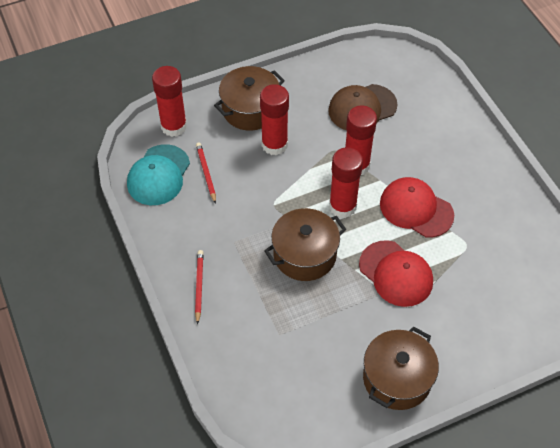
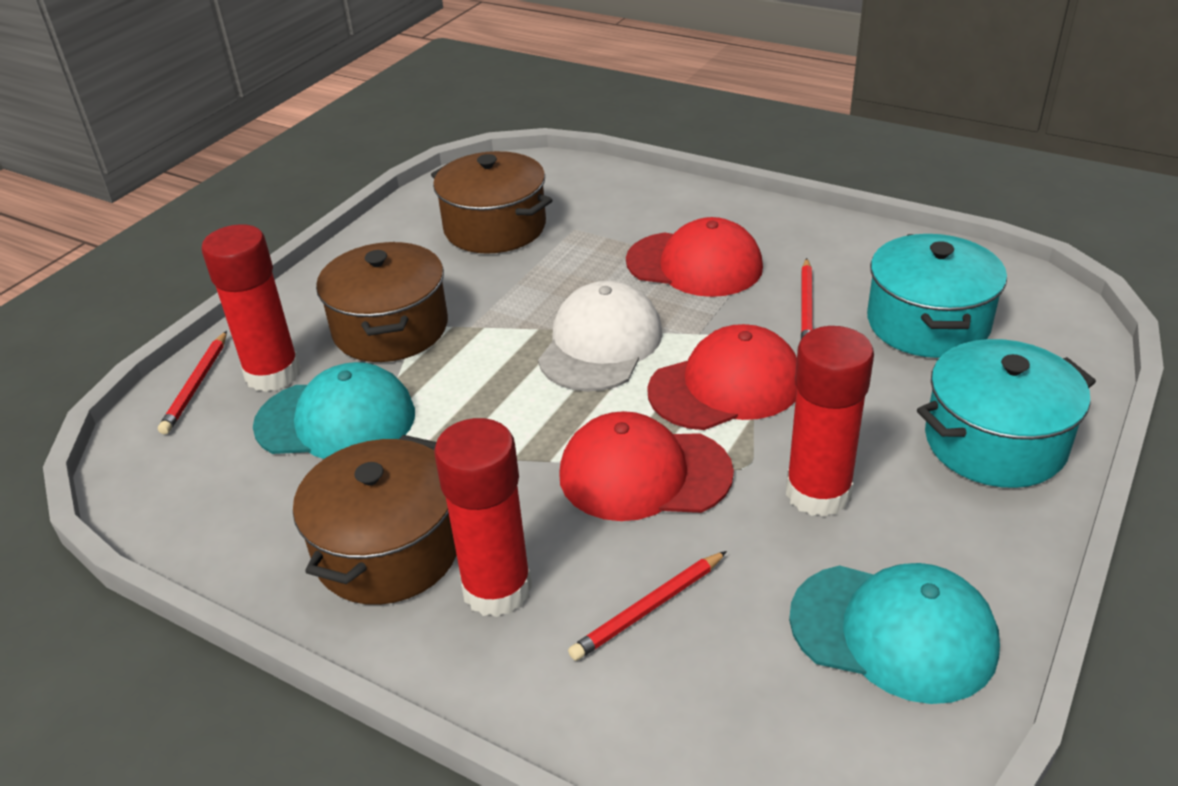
brown cap: [328,84,398,131] = 1 -> none = 0
red cap: [359,240,433,307] [380,177,454,238] = 2 -> [559,411,734,521] [626,217,763,297] [647,324,797,430] = 3
red glue stick: [152,66,187,137] [260,84,289,155] [329,147,363,218] [345,106,377,175] = 4 -> [201,224,301,392] [434,418,532,617] [786,326,874,517] = 3
red pencil: [195,250,204,325] [196,142,216,204] = 2 -> [158,331,227,434] [568,551,727,661] [801,258,812,339] = 3
turquoise cap: [127,144,190,205] = 1 -> [253,362,415,459] [789,563,1000,704] = 2
turquoise pot: none = 0 -> [867,234,1007,358] [917,339,1096,488] = 2
white cap: none = 0 -> [538,281,663,392] = 1

